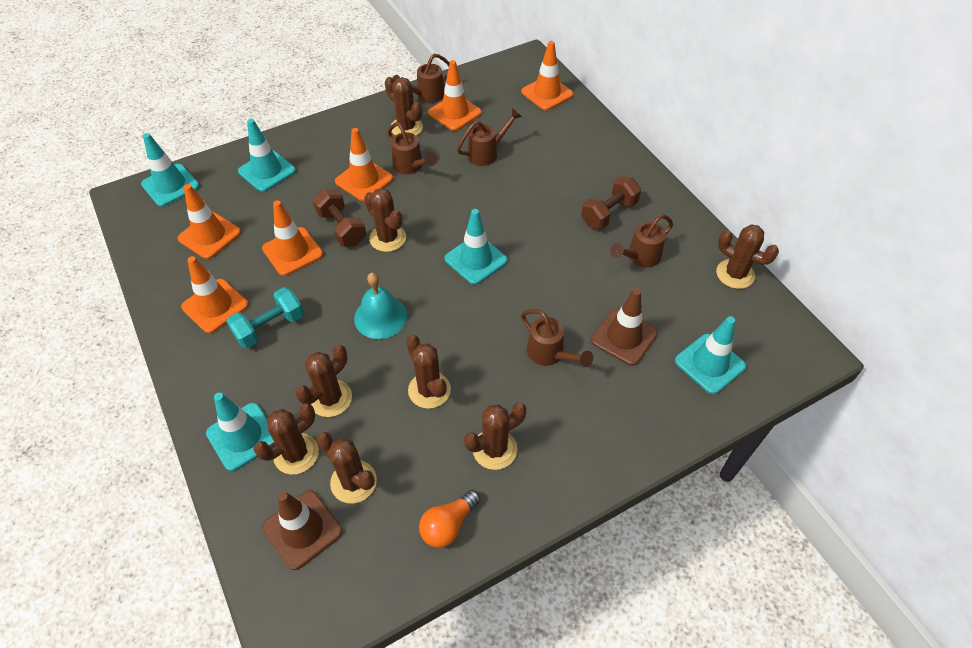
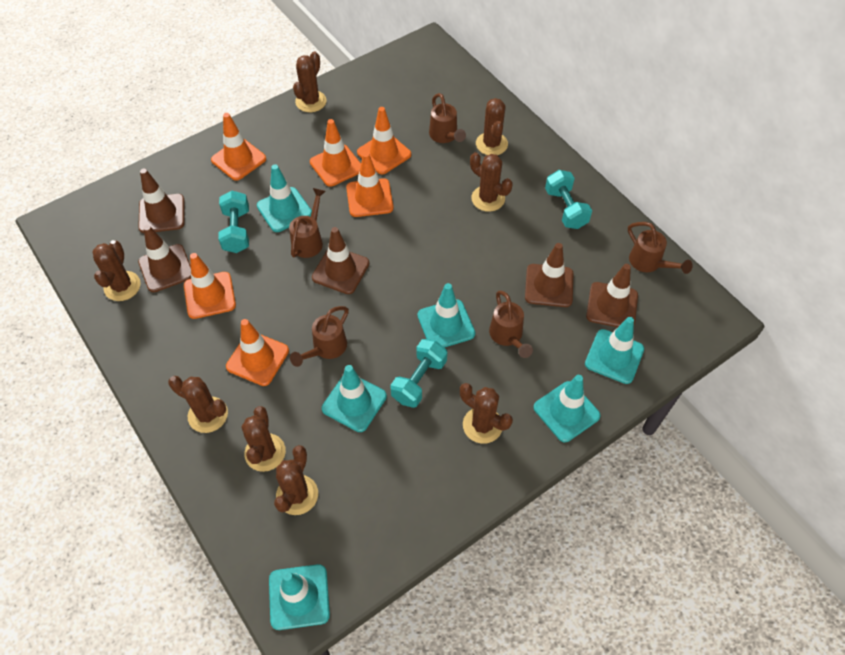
brown dumbbell: [313,189,366,247] [581,176,641,229] = 2 -> none = 0
brown traffic cone: [262,490,343,570] [591,288,658,366] = 2 -> [138,168,185,233] [138,225,191,292] [312,227,369,294] [525,243,573,307] [586,264,638,327] = 5
orange light bulb: [419,490,480,548] = 1 -> none = 0
turquoise bell: [354,273,407,339] = 1 -> none = 0
turquoise dumbbell: [226,287,304,348] = 1 -> [218,191,249,253] [390,339,447,408] [545,170,592,229] = 3
turquoise traffic cone: [141,133,200,207] [206,393,274,471] [238,119,296,192] [444,209,507,285] [675,316,746,394] = 5 -> [257,164,312,232] [269,564,330,630] [322,365,387,432] [417,283,475,348] [533,375,601,442] [585,317,644,384] = 6

